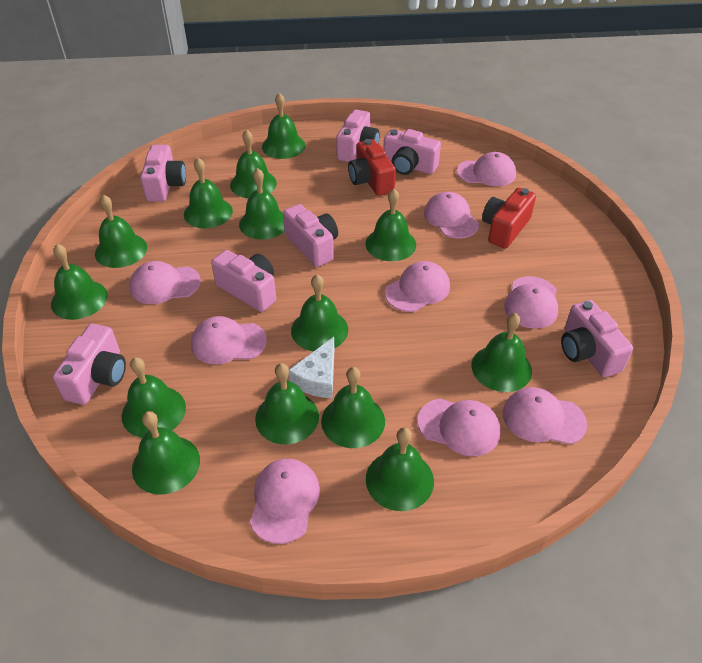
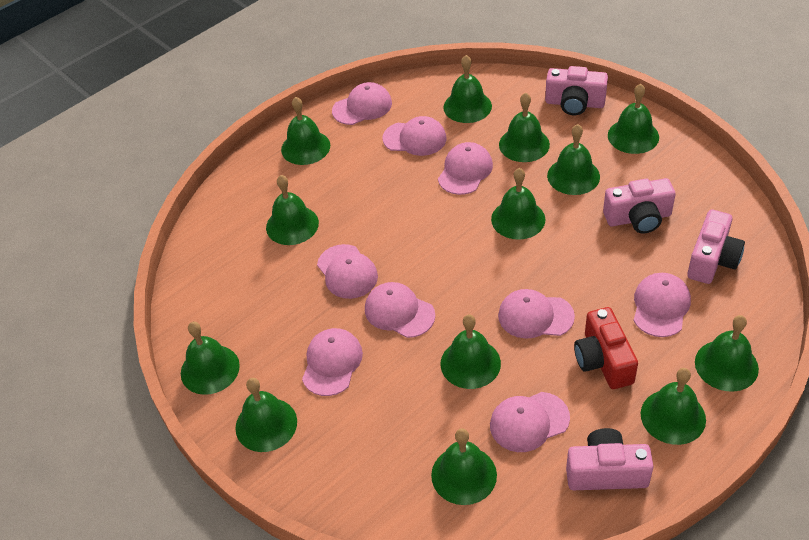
green bell: [51,244,108,320] [95,195,147,268] [121,357,186,438] [132,411,200,495] [184,158,233,228] [230,129,277,198] [239,168,284,240] [255,363,319,444] [262,93,305,159] [291,274,348,351] [321,367,385,448] [365,189,416,261] [366,427,434,511] [472,313,532,392] = 14 -> [181,322,240,395] [235,378,297,452] [266,175,319,245] [281,97,330,165] [431,428,497,505] [441,314,501,389] [443,55,492,123] [491,168,545,240] [499,93,550,162] [547,124,600,195] [608,84,659,154] [641,368,706,445] [695,315,759,392] = 13
pink camera: [53,324,126,405] [140,145,186,202] [211,250,276,312] [283,204,338,267] [336,110,380,162] [384,129,441,175] [561,300,633,377] = 7 -> [545,66,608,115] [566,428,654,490] [603,178,676,233] [687,209,745,284] = 4
red camera: [348,139,396,196] [482,188,536,249] = 2 -> [574,307,638,389] = 1
white cheese: [288,337,334,398] = 1 -> none = 0

